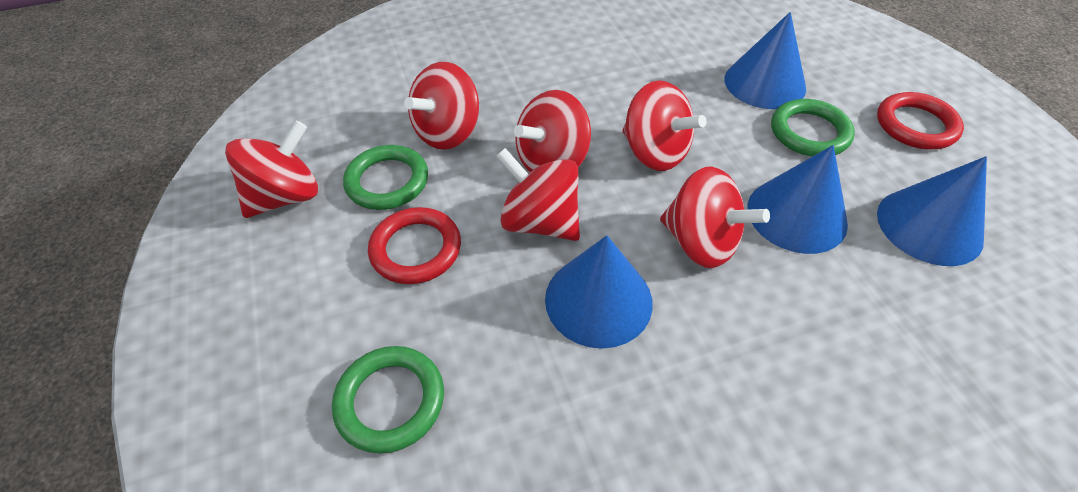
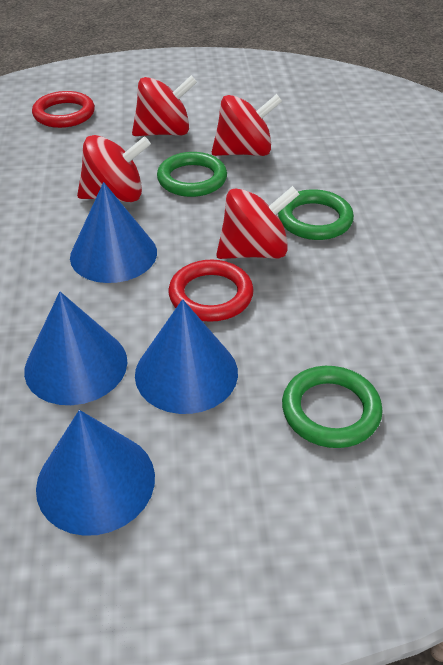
red spinning top: [225,121,318,218] [404,62,479,150] [496,148,580,241] [514,90,591,172] [622,80,706,171] [660,166,770,268] = 6 -> [77,135,151,202] [132,75,197,136] [212,94,282,156] [216,186,300,259] = 4

